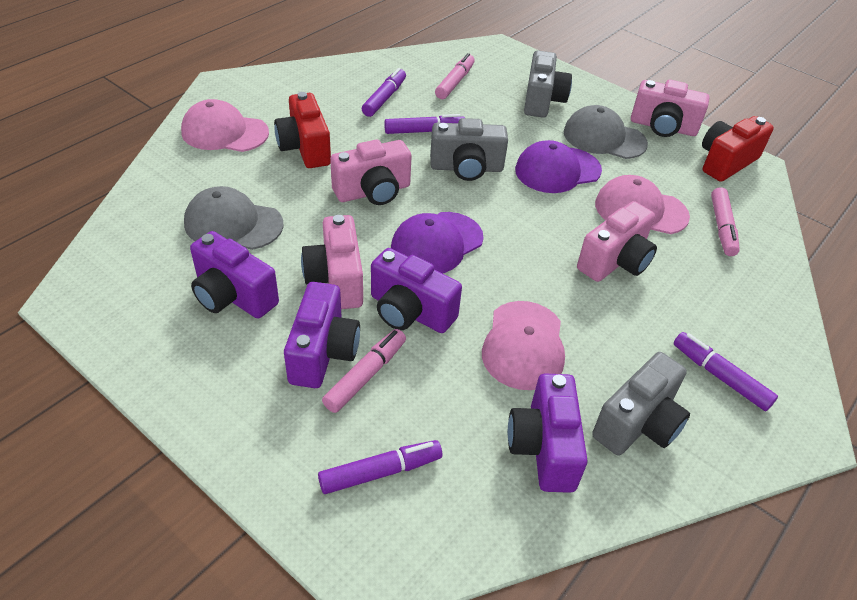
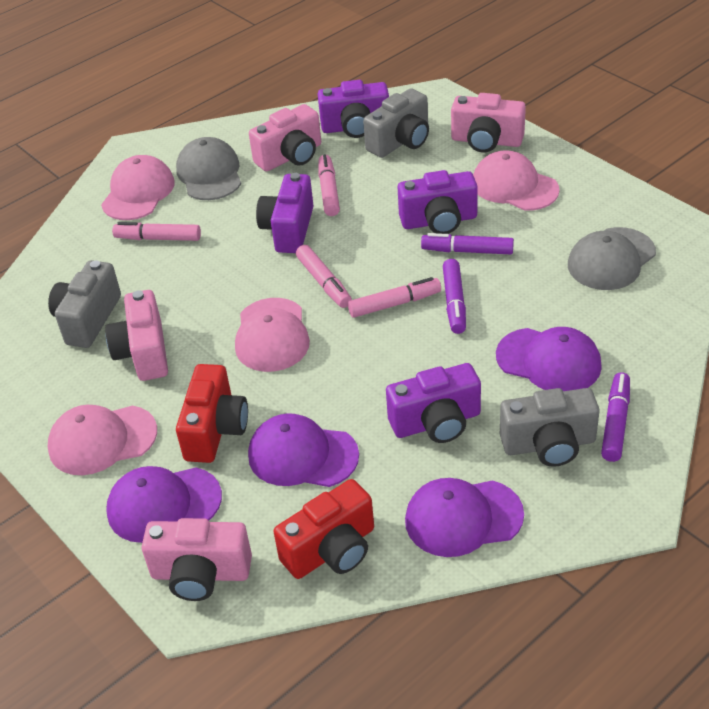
pink cap: [181,99,269,152] [482,301,565,390] [595,175,690,234] = 3 -> [48,405,157,475] [101,155,175,220] [235,298,310,372] [473,150,560,211] = 4
pink marker: [322,329,406,413] [435,53,475,99] [711,187,740,256] = 3 -> [112,222,201,241] [296,245,352,308] [319,154,340,216] [348,277,441,318] = 4
purple cap: [391,212,483,274] [515,140,602,193] = 2 -> [106,466,222,543] [248,413,359,487] [405,478,524,557] [496,327,602,391] = 4
purple marker: [318,440,442,494] [362,68,406,117] [384,114,465,134] [674,332,778,411] = 4 -> [421,233,514,254] [443,259,466,334] [601,372,630,462] = 3

